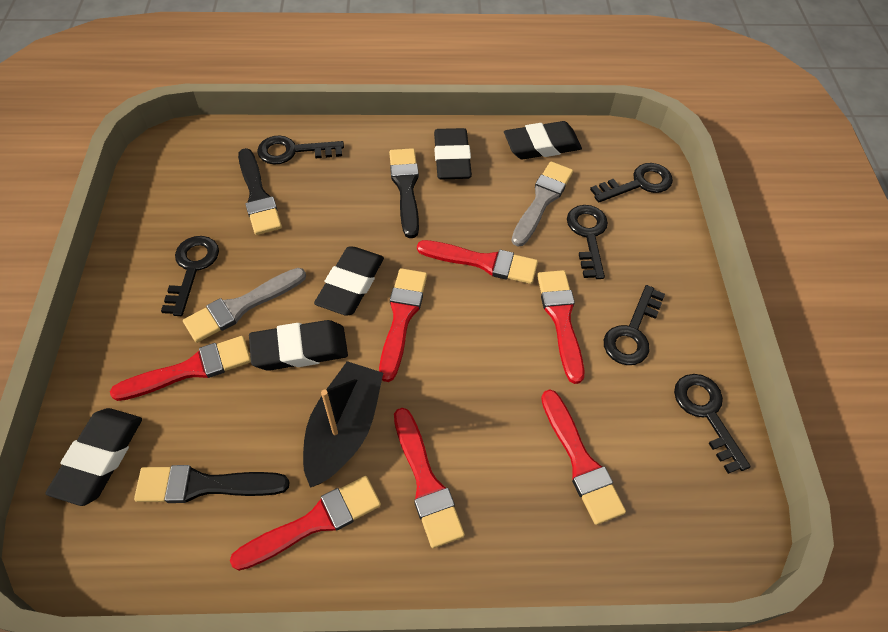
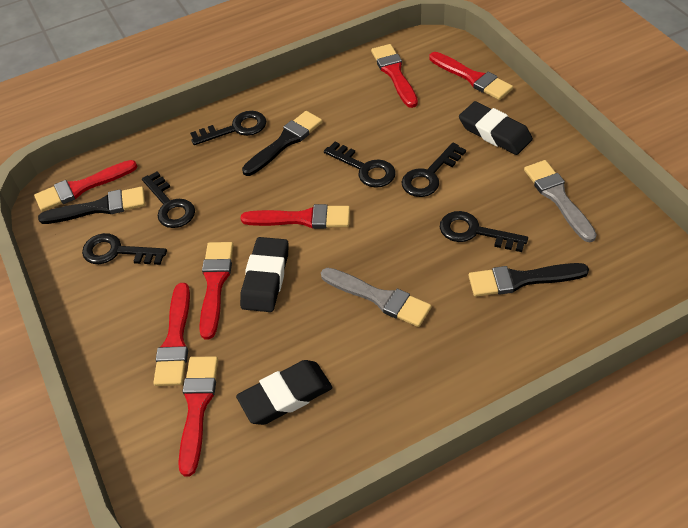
black boat: [303,361,383,488] = 1 -> none = 0
black eraser: [45,408,142,506] [249,320,348,371] [314,246,384,316] [434,128,472,179] [504,121,582,159] = 5 -> [236,360,333,425] [240,237,289,312] [459,101,533,155] = 3

